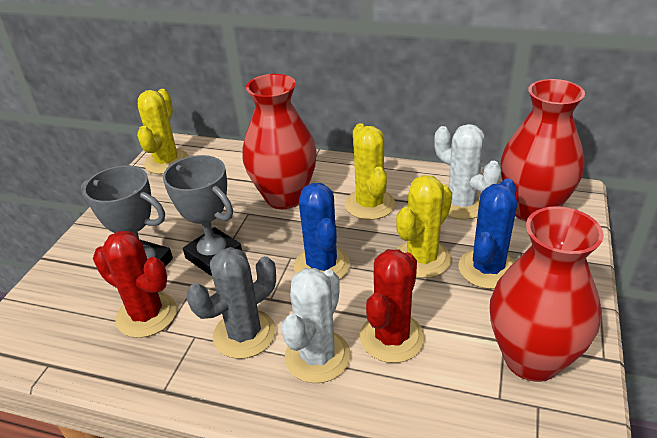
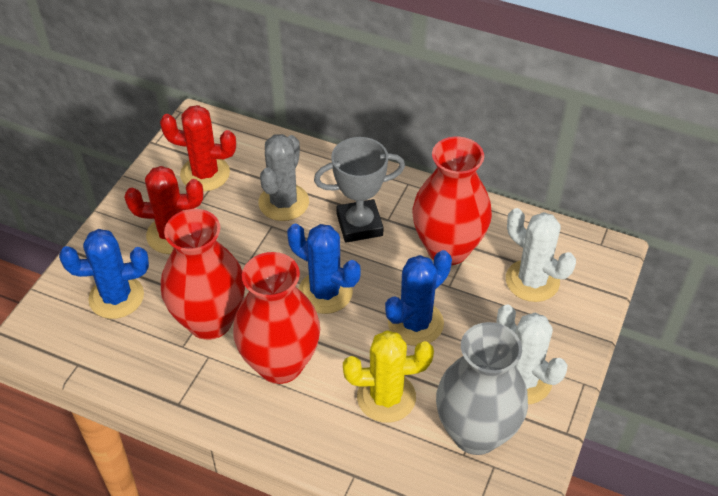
blue cactus: [294,183,350,280] [458,178,517,289] = 2 -> [59,229,149,319] [287,224,361,314] [385,250,452,346] = 3
grey trophy: [81,166,173,267] [163,155,242,276] = 2 -> [314,137,405,243] = 1
grey vase: none = 0 -> [436,322,528,455] = 1
yellow cactus: [137,89,189,174] [345,123,395,220] [396,175,452,278] = 3 -> [343,330,434,423] = 1

